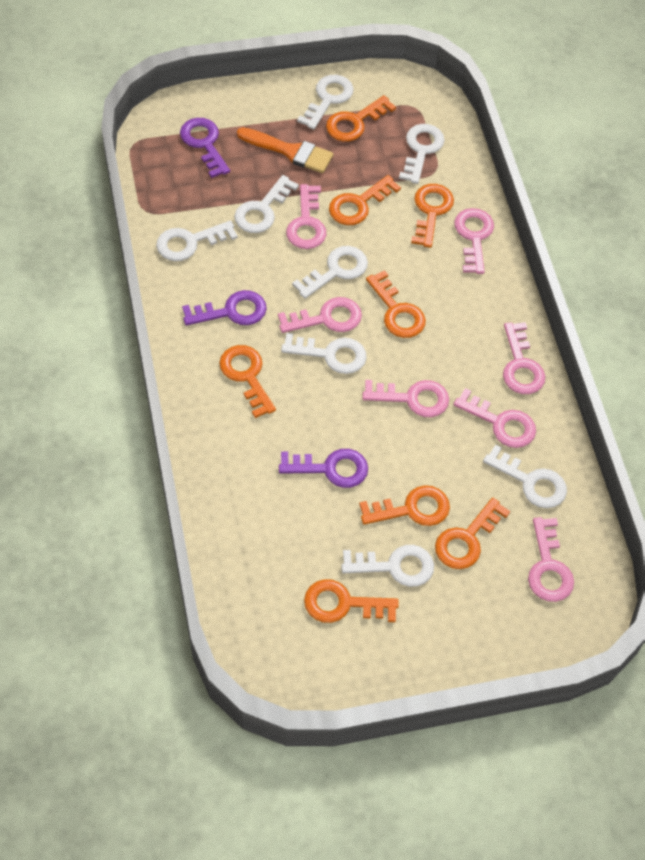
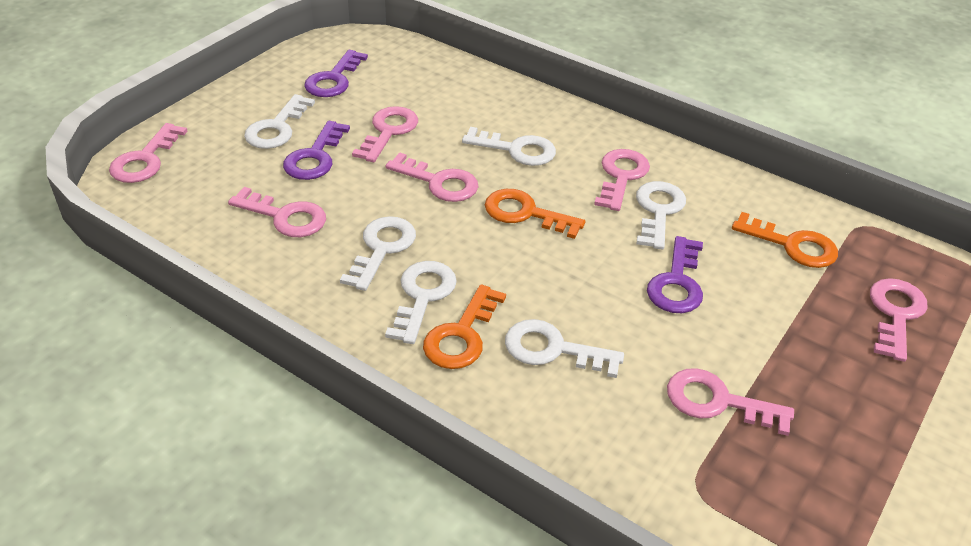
orange brush: [237,127,333,173] = 1 -> none = 0
orange key: [219,345,276,418] [304,579,399,623] [326,95,396,142] [329,175,401,225] [359,485,450,526] [366,270,426,338] [411,184,454,248] [435,497,510,569] = 8 -> [423,284,506,369] [485,189,585,239] [732,212,838,268] = 3
white key: [156,220,238,261] [234,175,299,233] [281,333,367,374] [292,246,368,299] [297,75,354,130] [341,545,434,587] [399,124,445,184] [483,444,567,508] = 8 -> [244,94,315,149] [340,216,416,291] [385,261,457,344] [462,127,556,166] [505,319,624,378] [636,181,686,249] = 6

